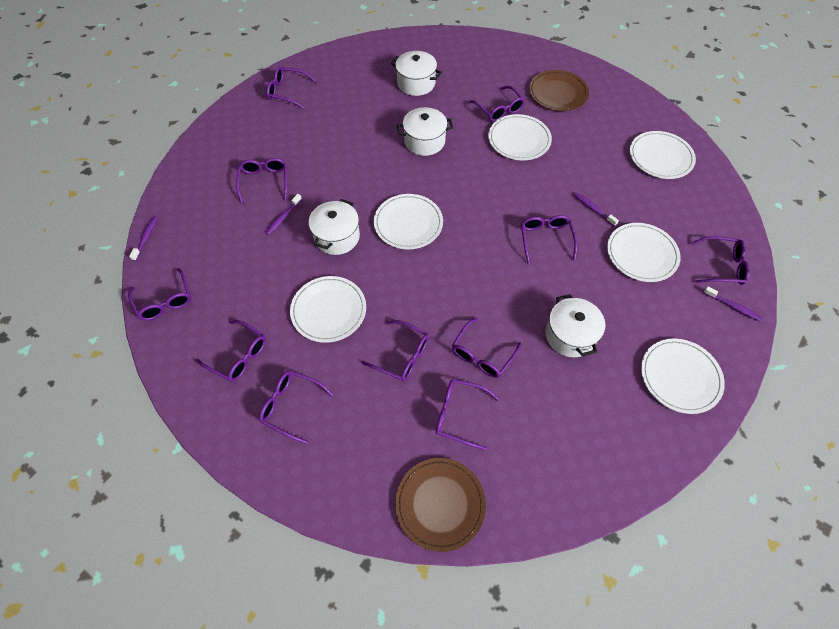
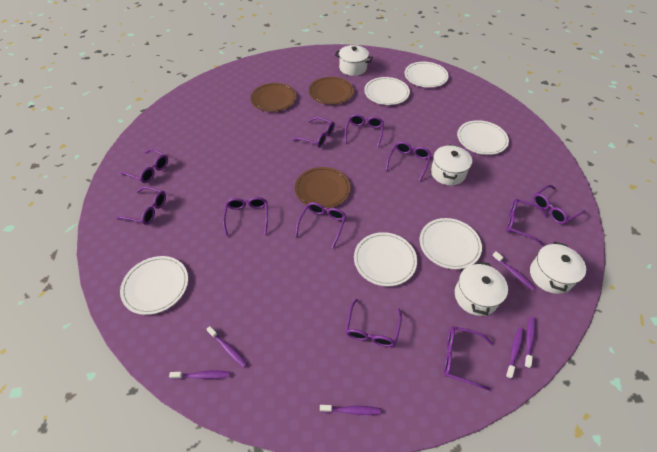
brown plate: [395,458,486,552] [529,70,589,111] = 2 -> [250,83,297,112] [295,167,350,208] [309,77,354,105] = 3
purple toothbrush: [129,216,158,261] [265,194,302,235] [574,192,619,226] [703,286,762,322] = 4 -> [169,370,230,379] [206,326,248,368] [320,405,381,415] [492,251,535,290] [506,327,524,379] [524,317,536,368] = 6

